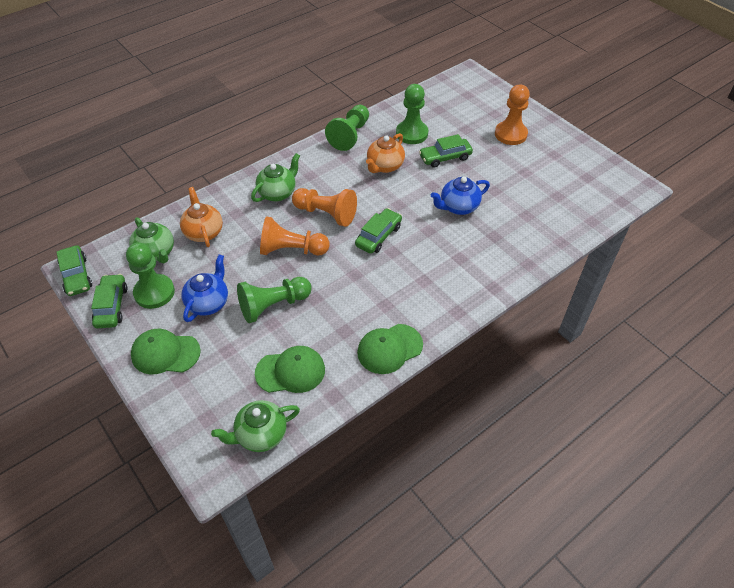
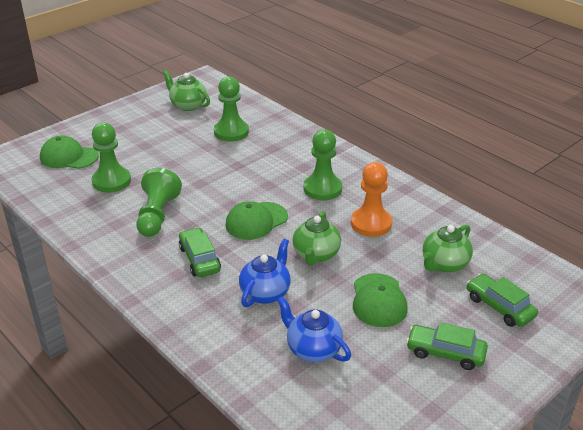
green car: [56,245,92,296] [91,274,127,328] [355,208,402,254] [419,134,473,168] = 4 -> [179,227,221,277] [406,322,488,370] [467,273,538,327] = 3
orange pawn: [260,216,330,256] [292,188,357,227] [495,85,530,145] = 3 -> [351,162,392,237] = 1
orange teapot: [180,187,223,247] [366,133,405,173] = 2 -> none = 0

